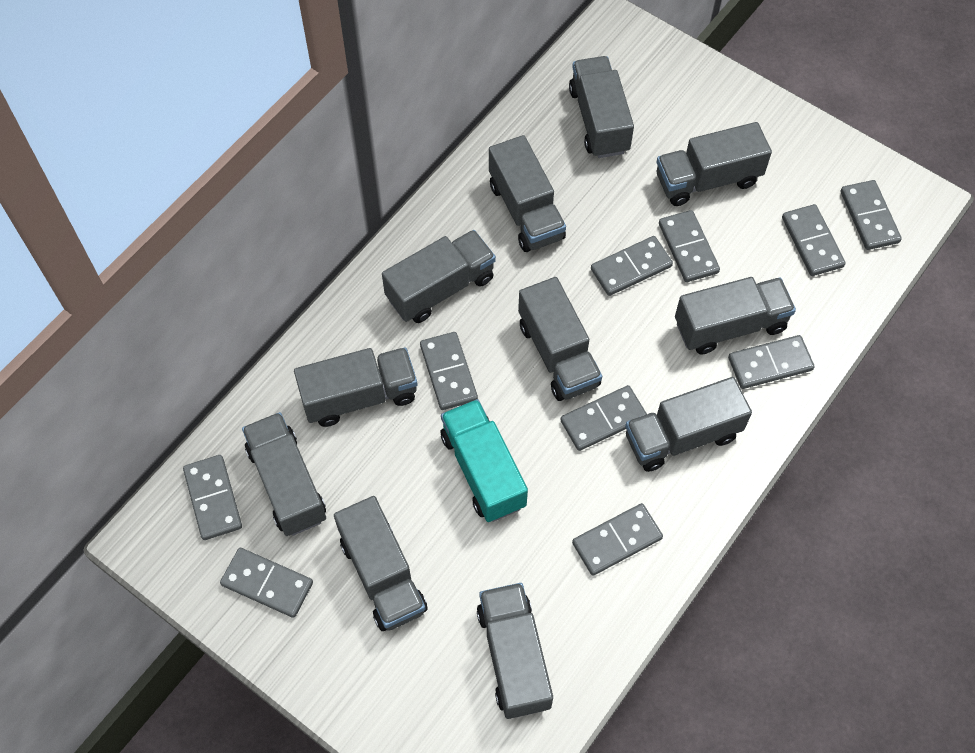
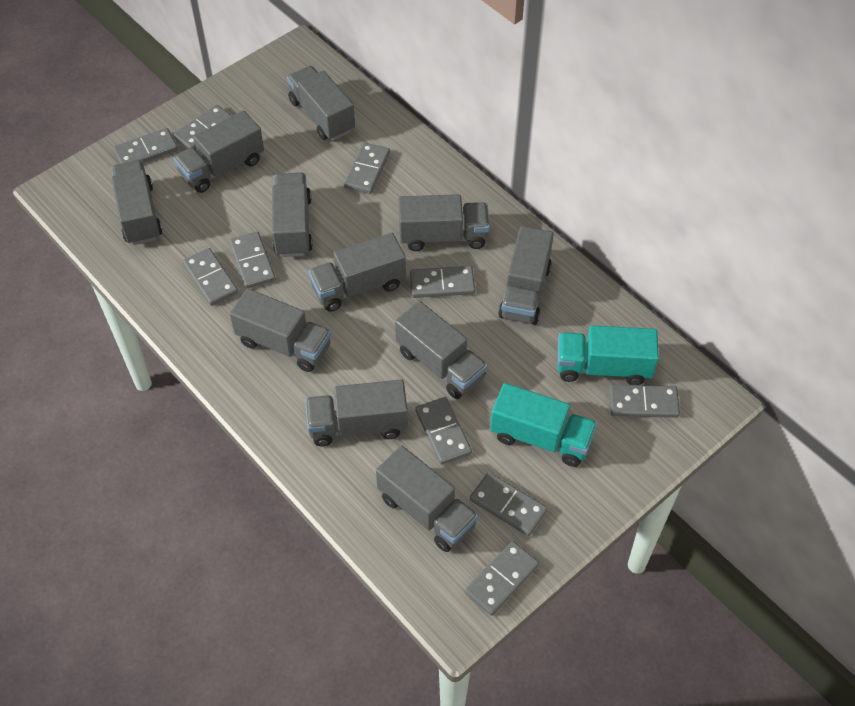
turquoise truck: [440,399,528,522] = 1 -> [490,383,597,467] [557,325,659,385] = 2

